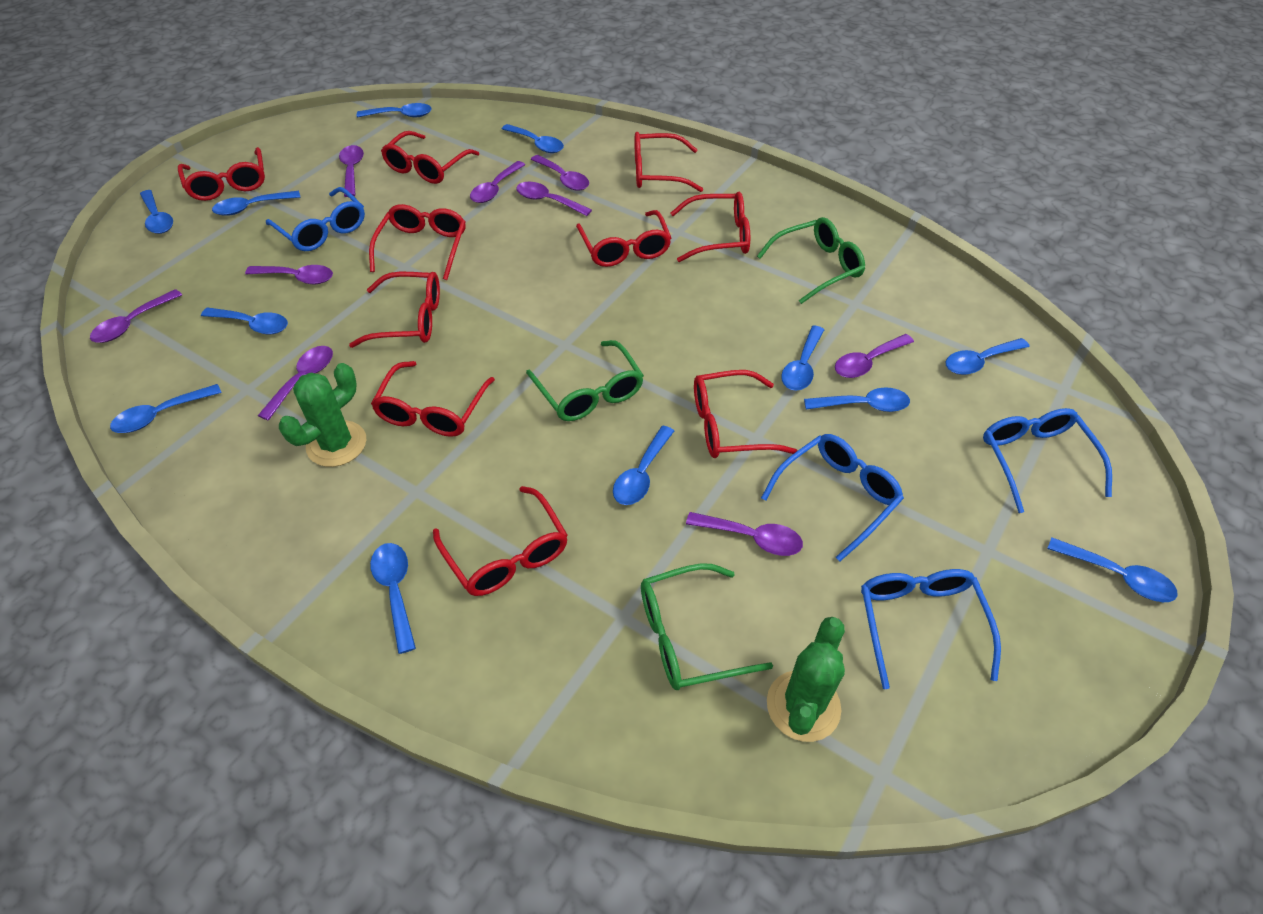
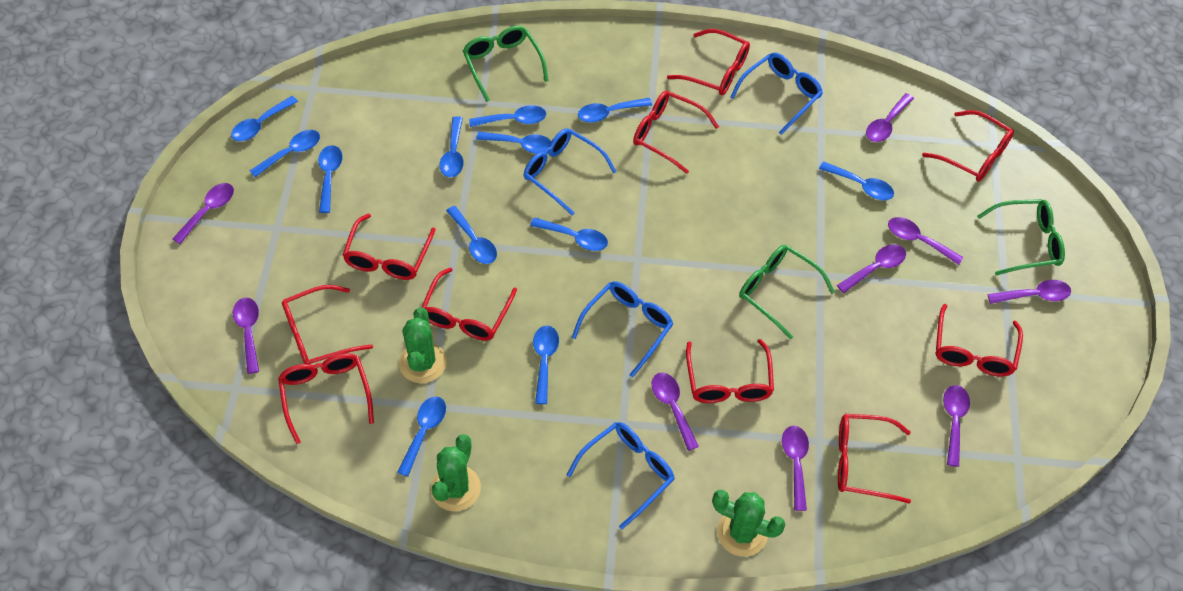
green cactus: [279,363,366,467] [767,617,845,742] = 2 -> [399,307,447,383] [431,434,481,511] [712,490,786,557] = 3

